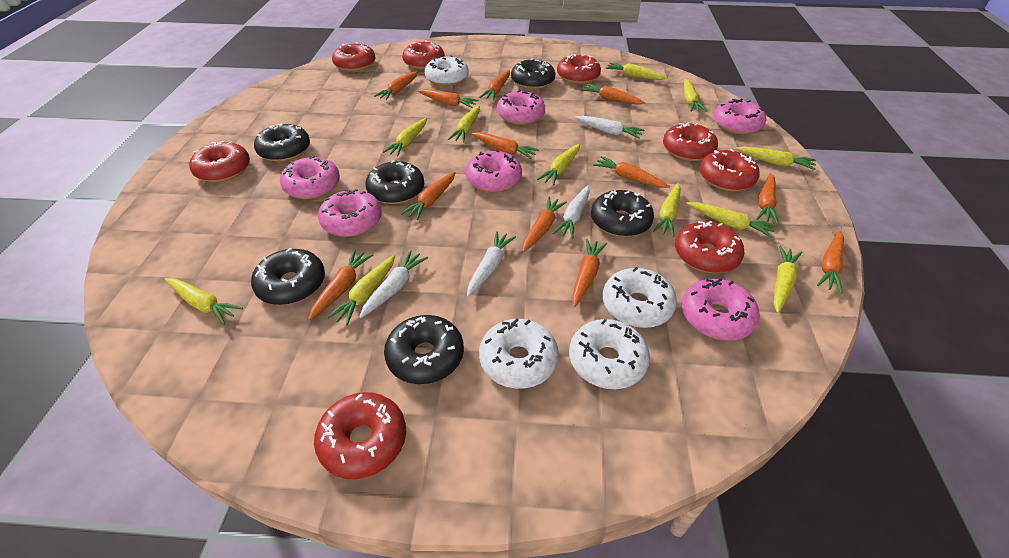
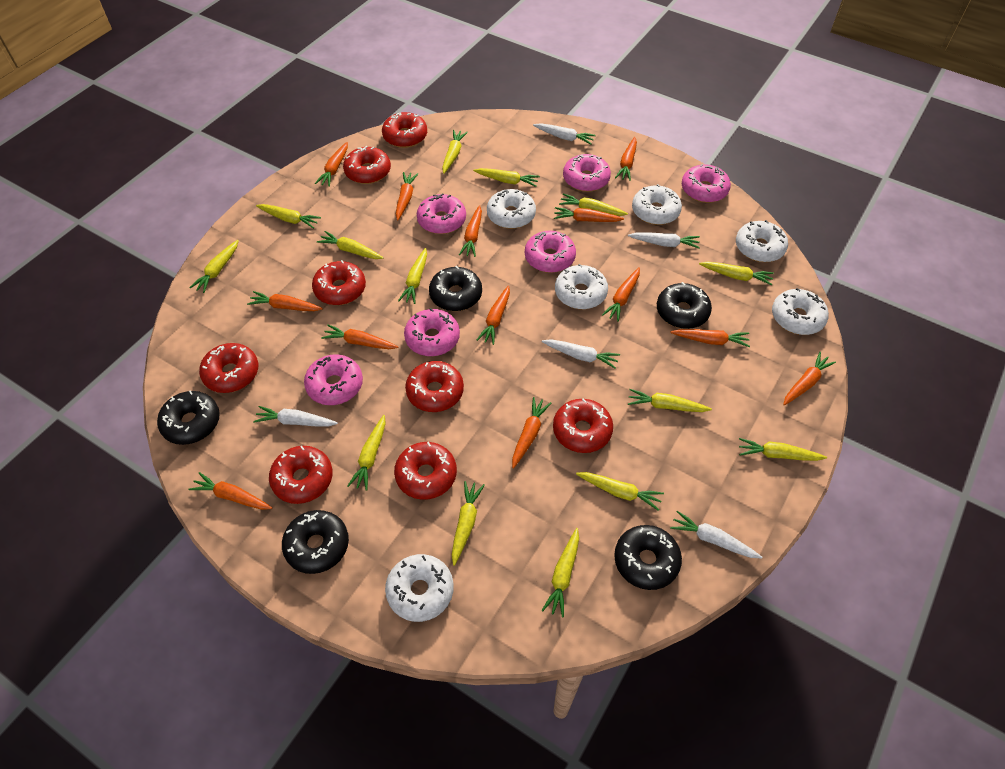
black donut: [251,248,325,305] [254,123,310,162] [365,160,424,204] [384,315,464,384] [511,58,555,89] [591,190,654,237] = 6 -> [157,390,220,445] [282,510,349,574] [429,266,482,311] [614,525,682,590] [657,282,712,329] = 5
orange carrot: [308,249,373,320] [374,71,418,100] [401,172,456,220] [418,89,479,108] [471,132,539,159] [480,70,510,100] [523,197,567,252] [572,238,607,307] [581,84,645,105] [593,156,670,188] [757,173,779,224] [817,231,844,294] = 12 -> [188,472,272,510] [247,291,323,311] [315,142,348,187] [321,324,398,349] [396,172,418,220] [459,205,482,257] [477,285,510,345] [512,397,551,468] [554,207,624,222] [602,267,640,322] [615,137,637,181] [670,329,750,347] [783,352,836,406] = 13
white carrot: [359,250,428,318] [467,231,516,297] [553,185,590,239] [575,116,644,139] = 4 -> [253,406,338,427] [533,123,596,145] [542,339,620,369] [628,232,700,249] [670,511,762,559] = 5
white donut: [425,55,469,86] [479,319,559,389] [569,319,650,389] [603,267,677,328] = 4 -> [385,554,454,622] [487,189,536,229] [555,264,608,309] [632,184,682,225] [736,220,788,262] [772,288,829,335] = 6
yellow carrot: [164,278,243,325] [327,255,395,326] [383,118,427,156] [448,105,480,142] [537,144,580,186] [605,62,667,80] [653,183,681,237] [684,79,707,112] [686,202,777,238] [735,147,816,170] [774,245,802,313] = 11 -> [189,240,239,293] [256,204,321,229] [317,231,384,259] [348,415,386,490] [398,248,427,304] [442,130,468,174] [452,481,485,566] [473,168,540,187] [541,528,579,617] [559,193,628,216] [576,472,664,511] [628,389,712,412] [699,262,774,286] [739,438,827,461] = 14

